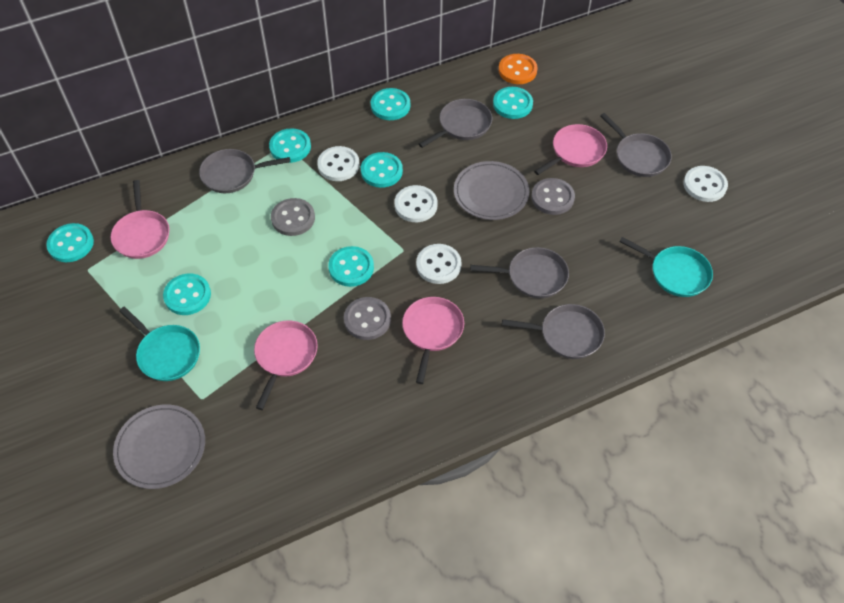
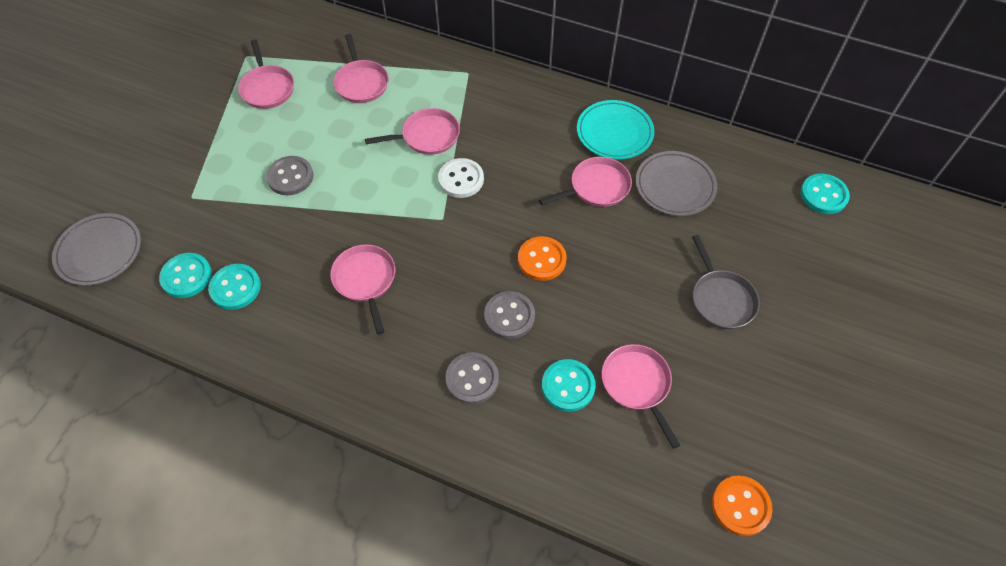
grey pan: [199,149,290,193] [419,99,492,148] [470,247,569,298] [502,304,605,359] [600,113,672,177] = 5 -> [692,235,760,329] = 1
orange button: [499,54,538,84] = 1 -> [518,236,567,281] [712,476,773,536] = 2
pink pan: [111,180,169,259] [254,321,318,410] [402,297,464,384] [534,124,607,175] = 4 -> [238,39,294,109] [330,244,395,334] [333,34,389,103] [365,108,460,155] [539,157,632,207] [602,344,680,449] = 6
turquoise button: [46,223,94,262] [163,274,211,315] [269,128,311,163] [328,246,374,287] [361,152,403,188] [371,88,410,120] [493,87,533,119] = 7 -> [159,253,212,298] [208,264,261,310] [542,359,596,412] [801,174,850,214] = 4
turquoise pan: [119,307,200,381] [619,237,713,297] = 2 -> none = 0
turquoise plate: none = 0 -> [577,100,654,159] = 1
white button: [317,146,359,181] [394,185,438,222] [416,244,462,284] [684,166,728,202] = 4 -> [438,158,484,198] = 1

